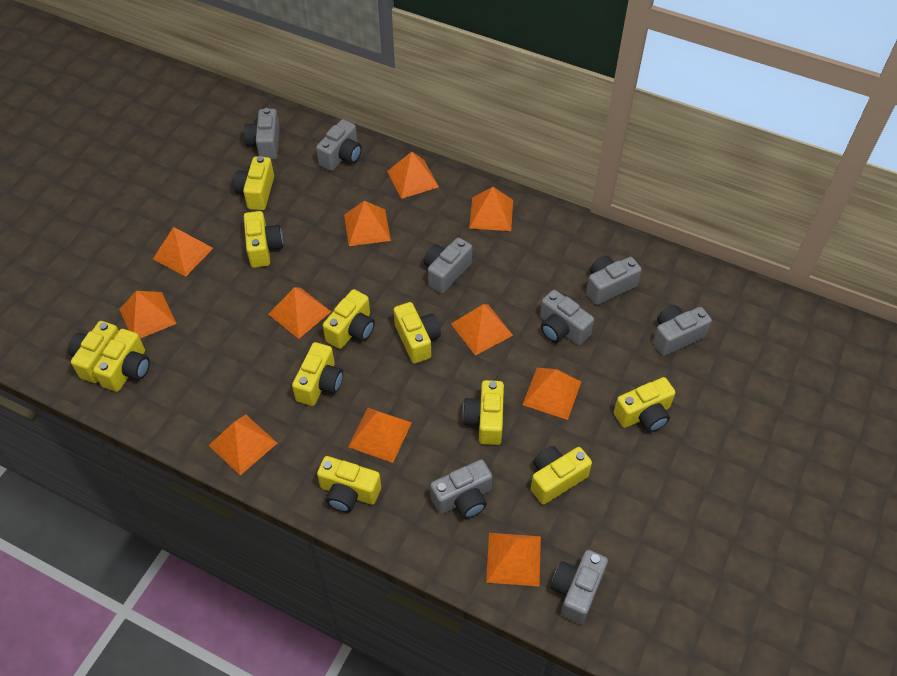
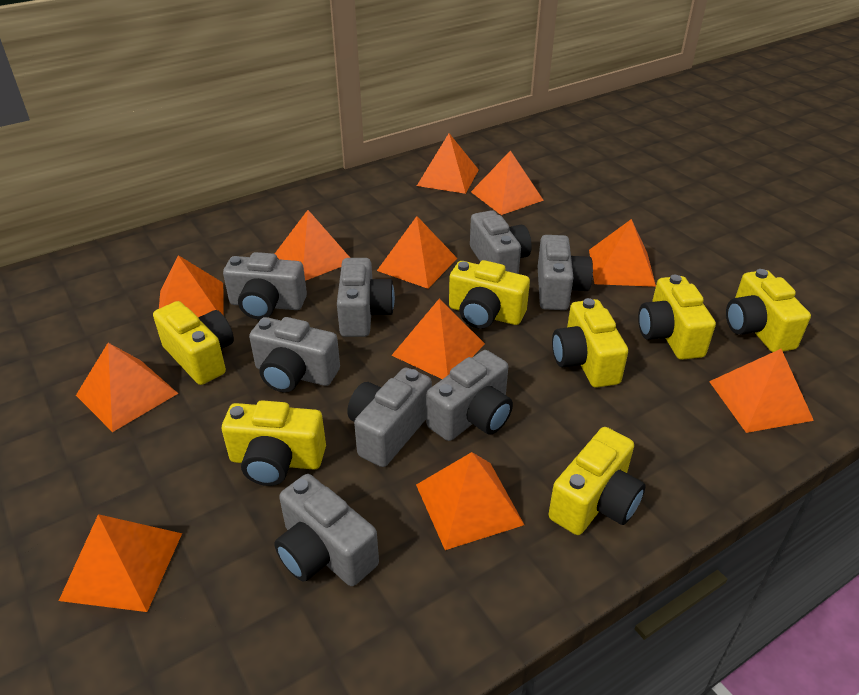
yellow camera: [68,321,119,383] [93,329,150,392] [233,156,274,210] [244,211,283,268] [292,342,343,406] [317,456,381,512] [323,289,375,349] [393,302,441,364] [462,380,504,445] [531,446,592,504] [614,377,676,432] = 11 -> [153,301,234,385] [222,400,326,486] [449,260,530,329] [549,427,646,535] [552,298,628,388] [638,275,716,360] [726,269,811,352] = 7

